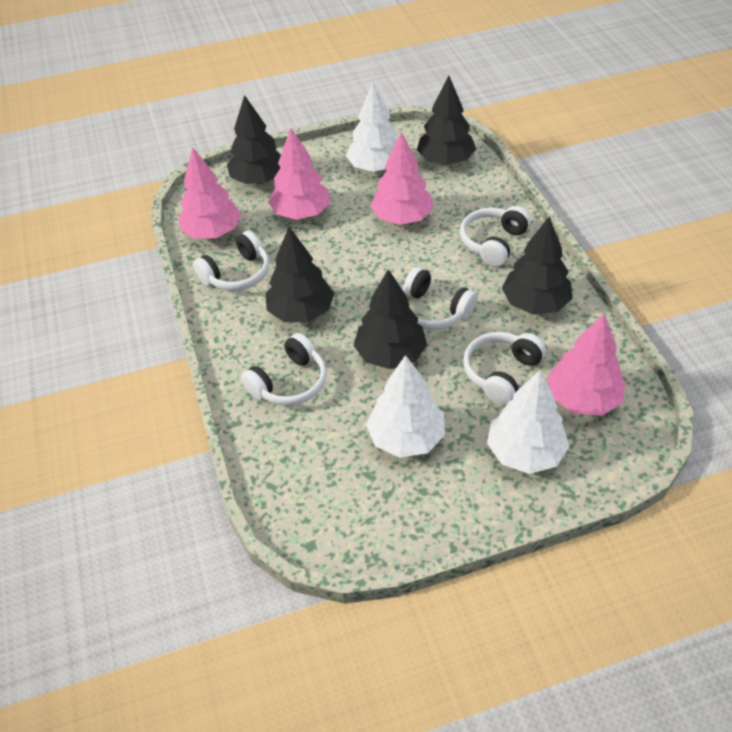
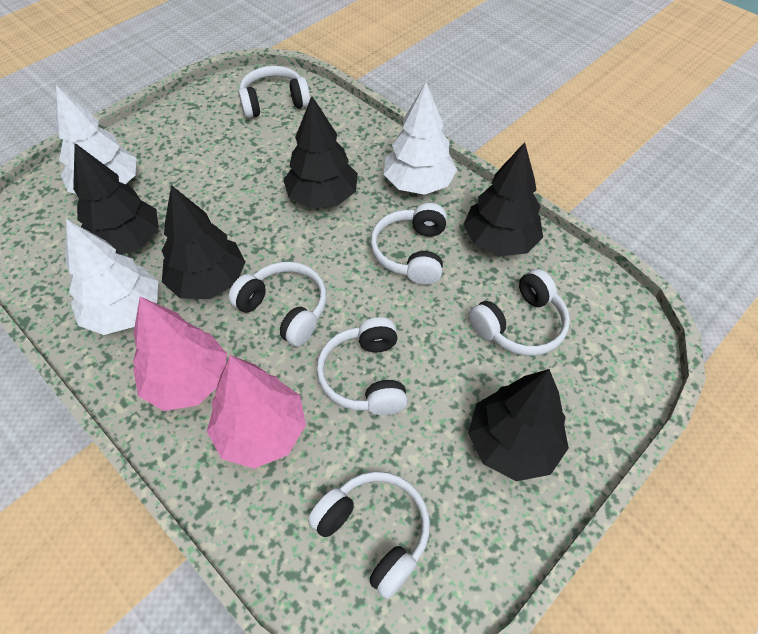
pink tree: [179,148,241,239] [268,128,330,220] [370,132,434,225] [547,314,625,416] = 4 -> [133,296,227,411] [207,355,306,469] = 2
white headphones: [193,231,269,291] [241,333,327,406] [402,267,478,330] [460,206,531,267] [463,332,546,405] = 5 -> [228,262,327,346] [238,66,311,118] [308,471,430,599] [317,317,408,415] [371,203,447,285] [469,269,570,356] = 6

